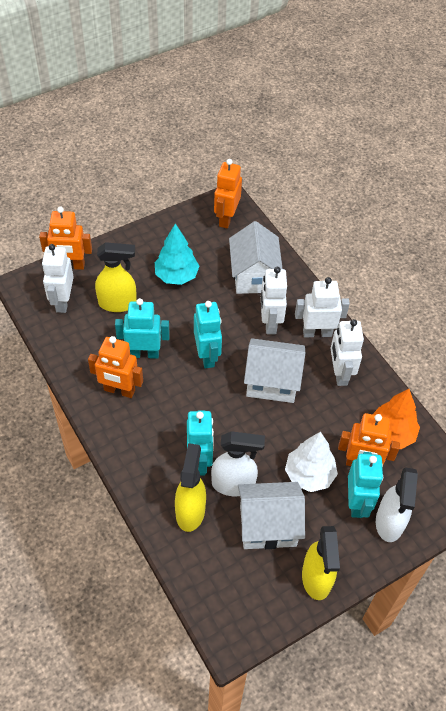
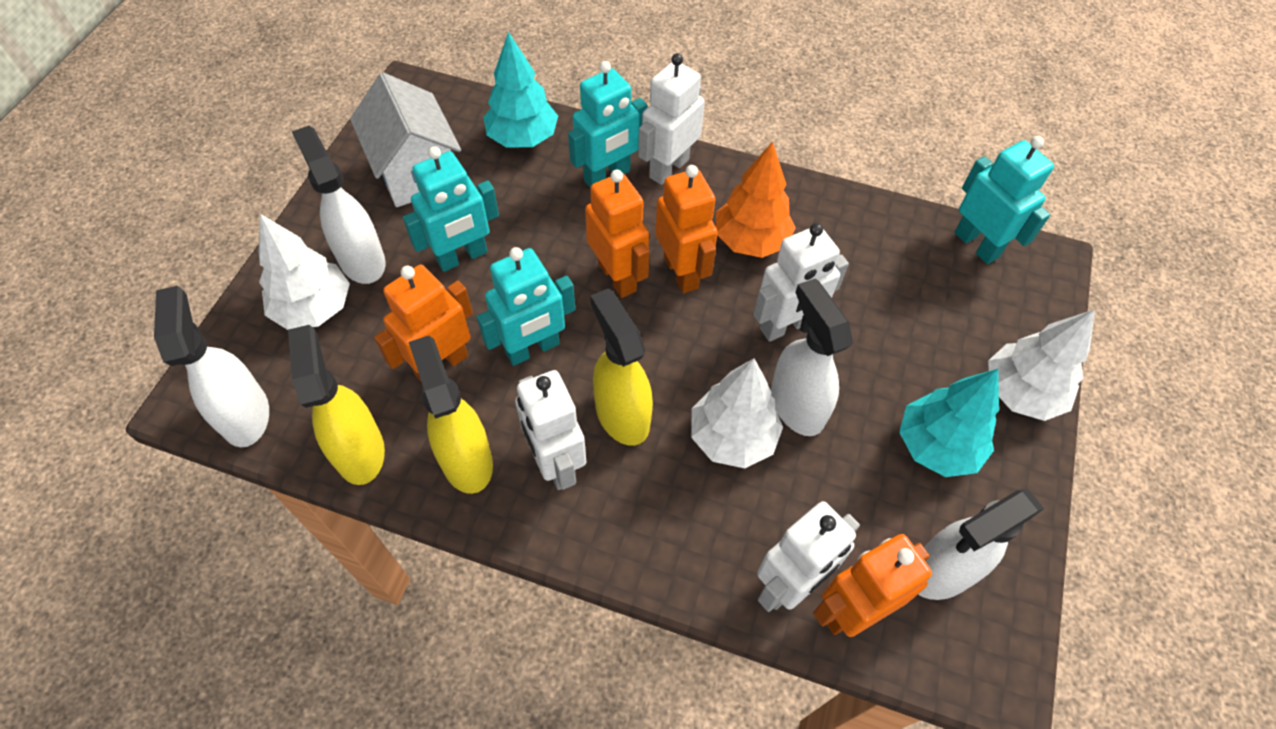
turquoise tree: [155,223,199,285] = 1 -> [483,32,558,148] [899,369,999,477] = 2
white house: [229,221,283,294] [238,482,305,549] [244,338,305,403] = 3 -> [350,73,461,207] = 1
white spray bottle: [211,431,265,496] [376,467,418,542] = 2 -> [154,286,269,447] [292,126,385,284] [771,278,853,436] [918,489,1044,600] = 4
white tree: [285,432,338,492] = 1 -> [258,214,350,330] [691,358,783,468] [988,309,1095,421] = 3

